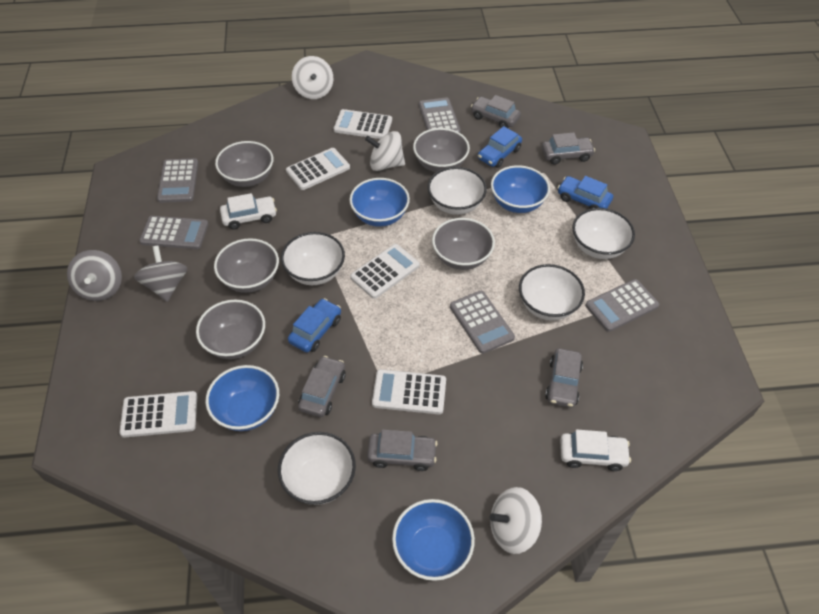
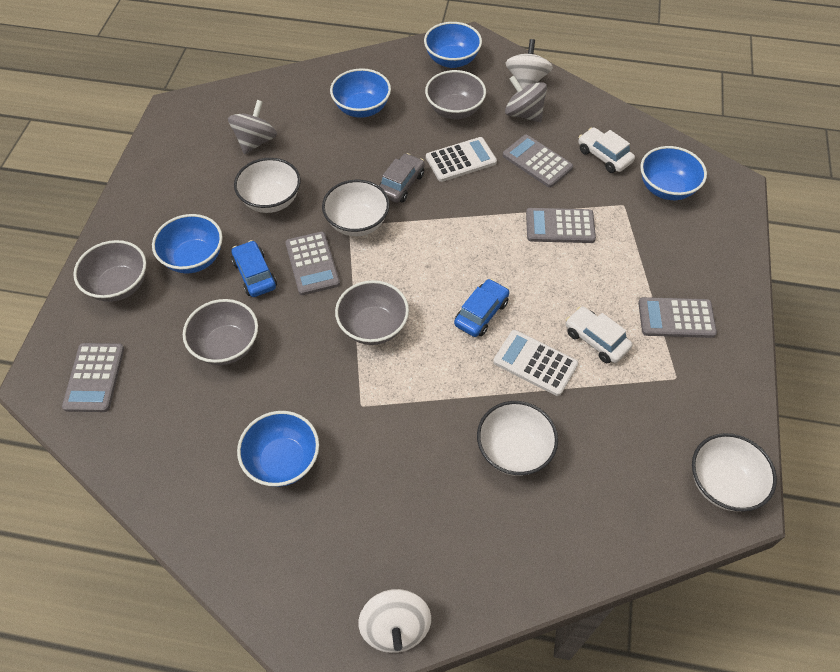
blue bowl: [206,365,279,431] [350,178,410,227] [392,499,475,581] [491,165,550,213] = 4 -> [152,214,223,273] [237,411,319,487] [330,68,391,118] [424,22,482,68] [640,146,707,200] = 5
blue car: [288,298,341,352] [478,126,522,168] [558,176,613,209] = 3 -> [231,240,277,297] [454,279,509,337] = 2
grey bowl: [196,299,265,359] [214,238,279,293] [215,141,273,187] [413,128,470,172] [432,218,495,270] = 5 -> [73,240,146,302] [183,299,258,365] [335,280,409,345] [425,70,486,119] = 4
grey car: [298,356,346,417] [367,429,437,471] [471,95,521,128] [542,132,595,165] [545,348,583,408] = 5 -> [379,153,425,203] = 1
white bowl: [278,432,356,505] [281,232,345,285] [428,167,487,215] [519,264,585,320] [572,208,635,259] = 5 -> [234,158,301,213] [322,179,390,236] [477,401,558,476] [692,433,777,511] = 4
white calculator: [119,391,197,438] [286,148,350,190] [334,109,392,139] [350,244,420,299] [372,369,446,414] = 5 -> [426,137,497,182] [493,330,578,396] = 2
white spinning top: [292,56,333,99] [365,131,405,171] [490,487,542,554] = 3 -> [359,589,431,653] [506,39,553,88] = 2

